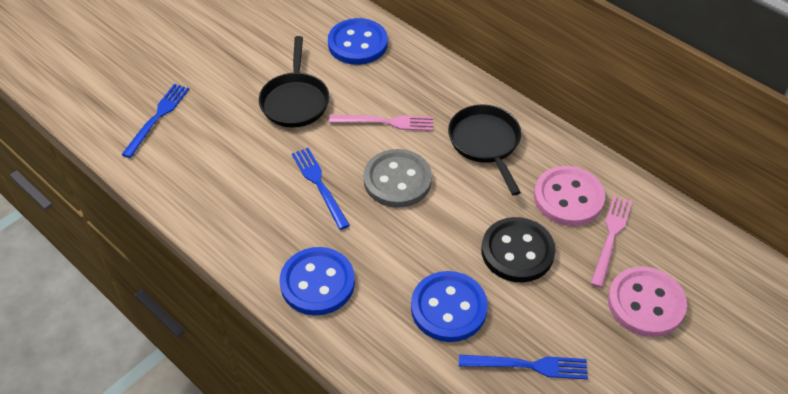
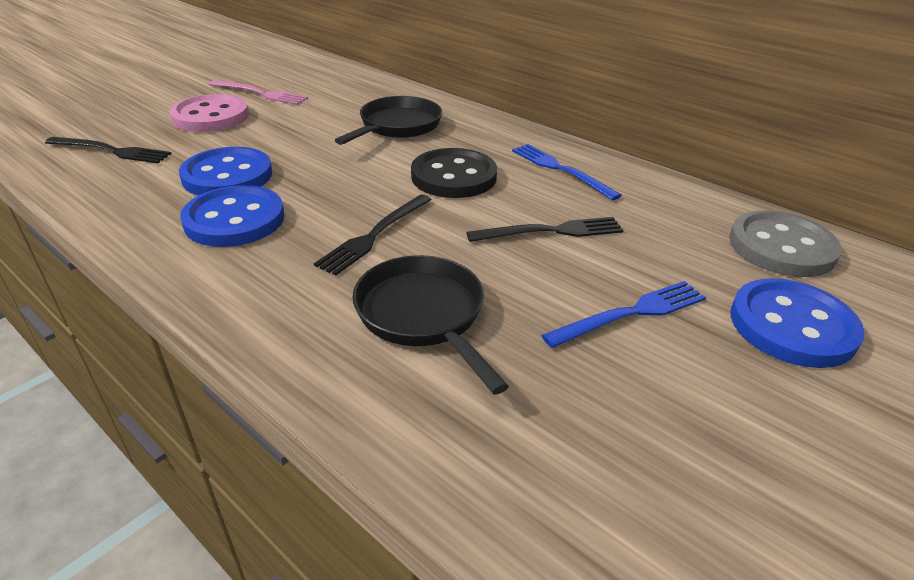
black fork: none = 0 -> [45,137,171,164] [314,194,431,276] [466,217,624,242] = 3
blue fork: [121,84,189,158] [292,148,350,230] [459,355,588,380] = 3 -> [512,144,622,200] [541,281,706,348] = 2
pink button: [534,166,605,226] [608,266,687,337] = 2 -> [170,94,249,132] = 1
pink fork: [329,115,433,131] [590,195,632,288] = 2 -> [209,80,308,105] = 1

